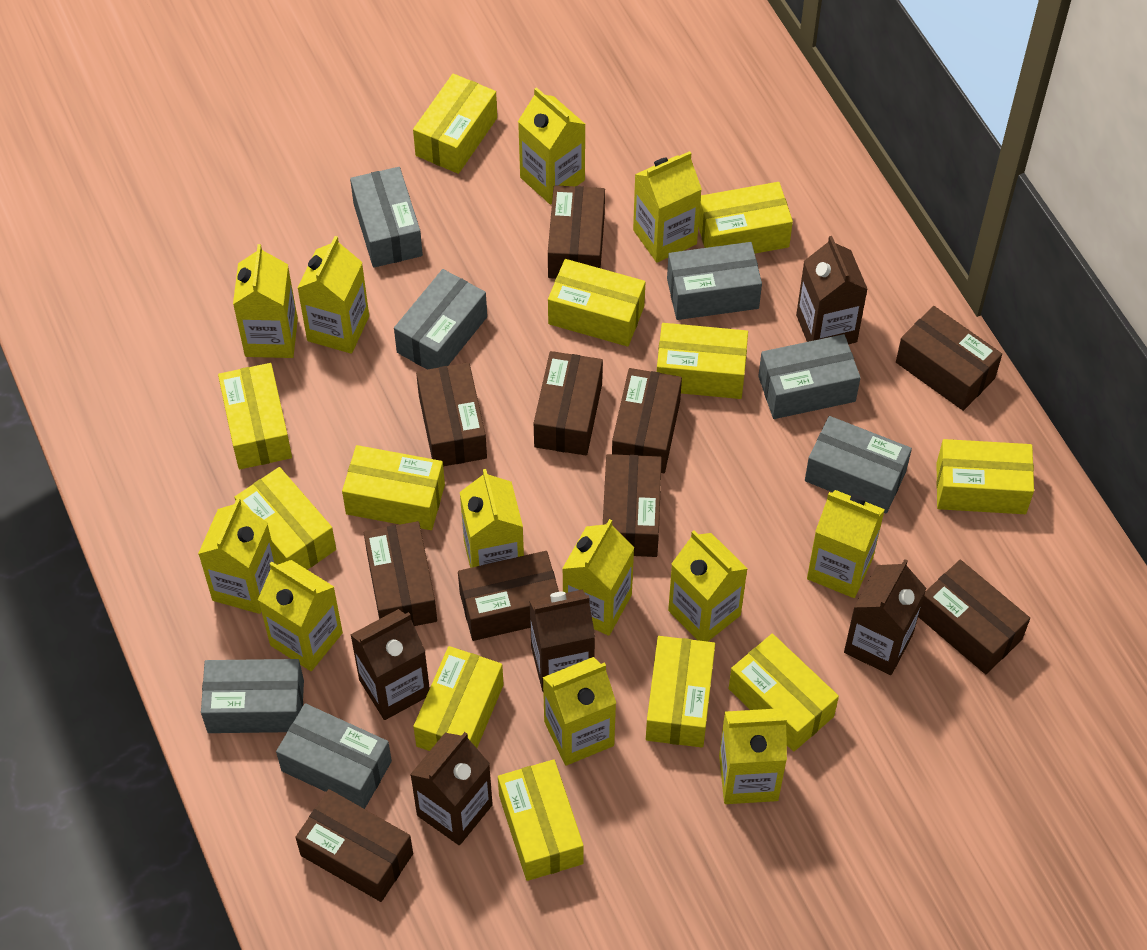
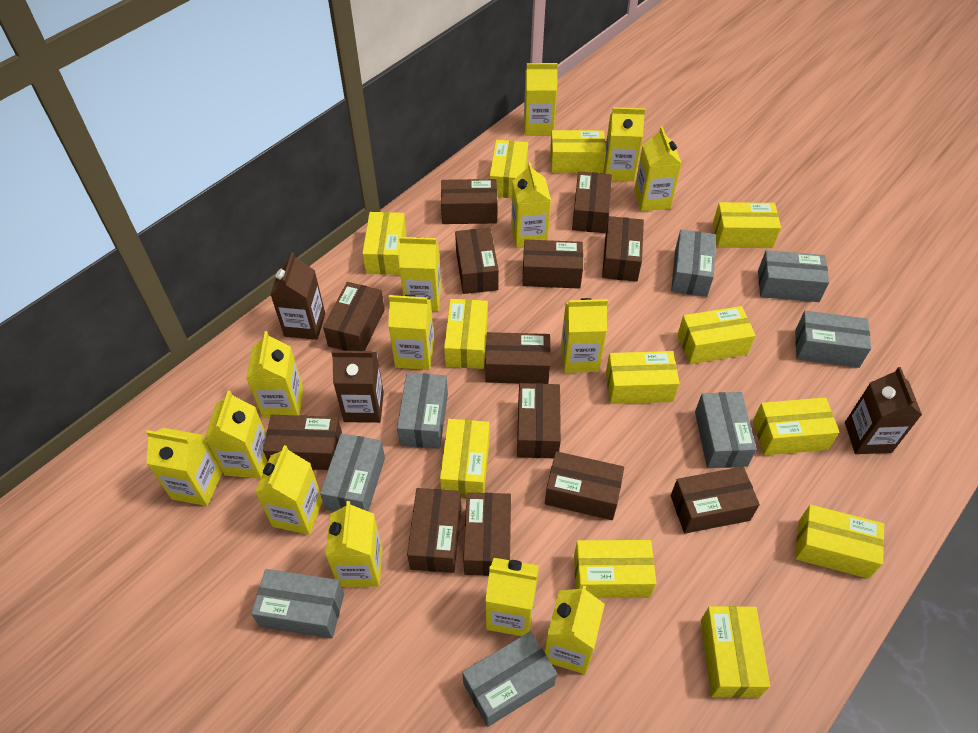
brown box: [295,789,413,902] [364,521,437,626] [416,362,487,466] [458,551,559,641] [534,351,603,455] [548,185,605,279] [603,454,662,557] [612,368,682,473] [896,306,1002,411] [918,560,1030,674] = 10 -> [263,415,342,470] [323,282,385,351] [407,488,461,573] [441,179,497,224] [455,228,499,294] [463,492,511,576] [485,332,551,384] [517,383,561,458] [522,240,583,289] [545,451,624,520] [572,171,612,233] [602,216,644,282] [671,467,760,533] = 13
brown carton: [351,609,430,720] [410,732,493,845] [529,589,595,692] [796,236,868,344] [844,559,927,675] = 5 -> [270,252,325,340] [331,351,384,423] [845,367,922,454] = 3
grey box: [201,659,304,733] [276,703,392,809] [350,167,423,268] [394,269,487,370] [667,242,762,320] [758,334,861,419] [805,416,912,513] = 7 -> [251,569,344,638] [320,433,385,512] [397,373,448,449] [462,631,557,727] [671,229,716,297] [695,392,757,468] [758,250,829,302] [795,311,871,368] = 8
yellow carton: [198,498,277,614] [233,244,298,358] [258,560,343,671] [297,236,369,354] [460,469,524,568] [518,87,586,205] [543,657,616,766] [562,519,635,636] [633,151,702,263] [668,530,748,642] [719,708,787,804] [807,490,885,598] = 12 -> [146,428,222,506] [204,391,267,479] [246,331,303,418] [255,445,323,535] [325,501,382,587] [388,295,434,370] [399,237,441,311] [485,558,539,636] [511,162,551,248] [524,63,558,136] [544,585,605,674] [561,298,608,373] [604,107,645,182] [634,127,682,211] = 14

